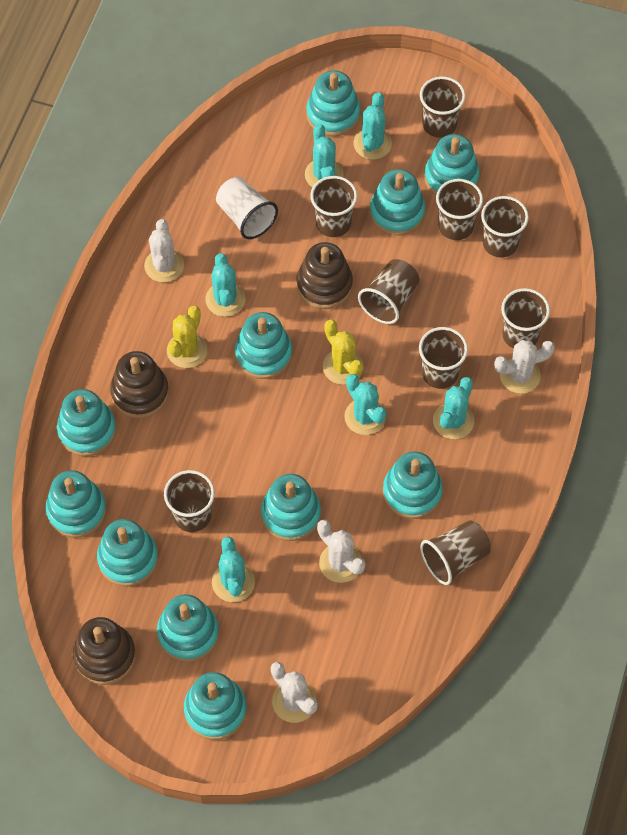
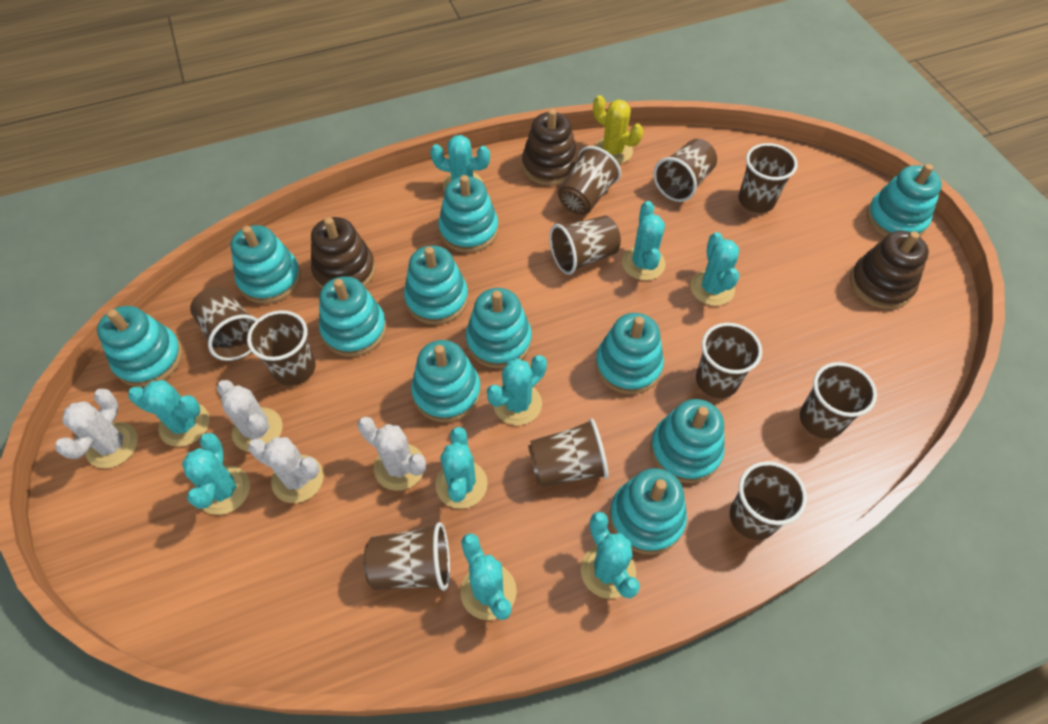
brown cup: [164,470,215,532] [310,176,357,237] [358,259,420,324] [419,327,468,389] [420,76,465,138] [420,520,491,585] [436,179,483,240] [481,196,529,258] [501,288,550,348] = 9 -> [190,287,257,361] [247,310,316,386] [364,522,450,591] [528,419,608,488] [549,215,621,275] [558,146,621,215] [654,139,717,202] [696,323,762,398] [730,461,807,540] [739,143,798,213] [800,362,877,439] = 11
turquoise cactus: [205,253,245,317] [212,537,255,602] [305,124,344,188] [344,374,386,435] [353,92,392,160] [433,377,474,439] = 6 -> [128,380,210,447] [182,433,250,515] [430,135,490,192] [435,427,488,509] [460,533,517,620] [487,355,547,425] [581,512,640,599] [622,201,665,280] [690,232,739,306] = 9
white cup: [216,177,278,239] = 1 -> none = 0
yellow cactus: [167,306,207,368] [323,320,364,385] = 2 -> [593,95,643,164] = 1

